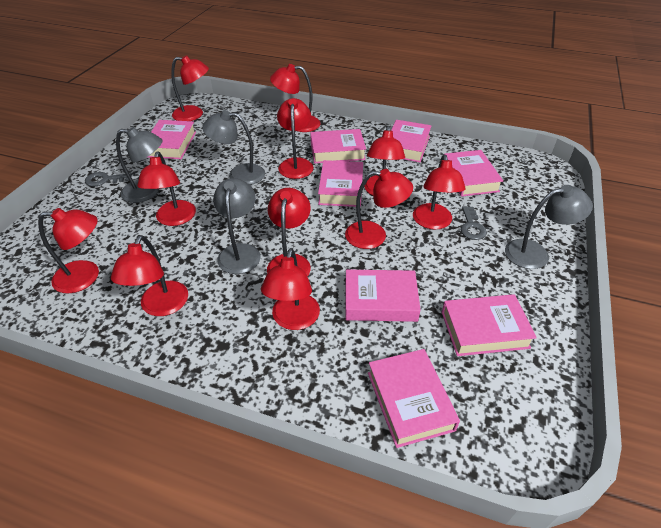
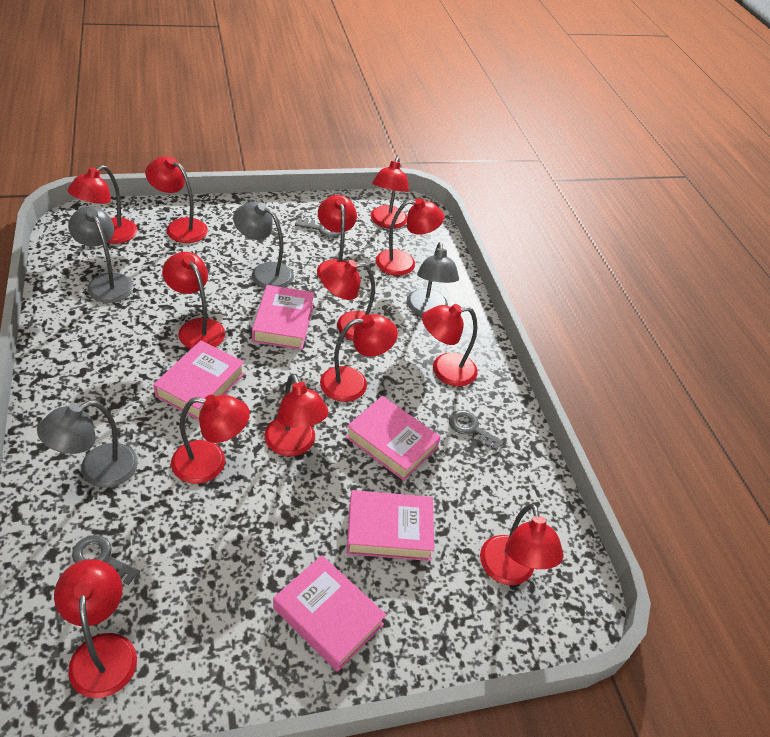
grey key: [85,172,132,187] [461,206,487,240] = 2 -> [72,535,140,585] [295,218,341,238] [449,410,504,451] = 3
pink book: [147,120,196,159] [310,129,366,163] [318,160,363,207] [345,269,421,322] [368,349,460,448] [391,120,432,162] [442,294,537,356] [444,150,503,197] = 8 -> [153,340,244,420] [252,285,314,350] [273,555,387,672] [346,396,440,481] [347,490,434,561] = 5
red lamp: [38,208,99,294] [111,235,188,316] [137,151,196,226] [171,55,209,121] [261,248,320,330] [267,188,311,277] [270,64,321,132] [277,98,313,179] [345,169,413,249] [364,126,405,195] [413,155,466,229] = 11 -> [54,559,137,698] [67,165,138,244] [145,156,208,243] [162,252,225,349] [171,395,250,484] [264,374,329,456] [317,195,357,278] [320,260,375,341] [320,314,398,402] [370,157,409,229] [376,198,444,276] [422,304,478,387] [480,504,564,585] = 13

